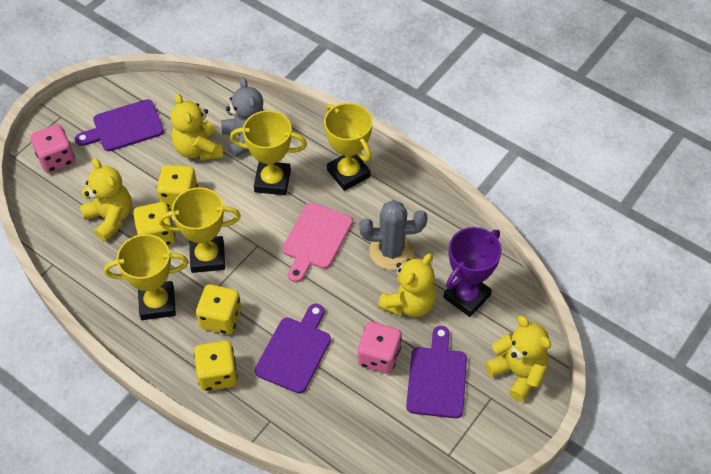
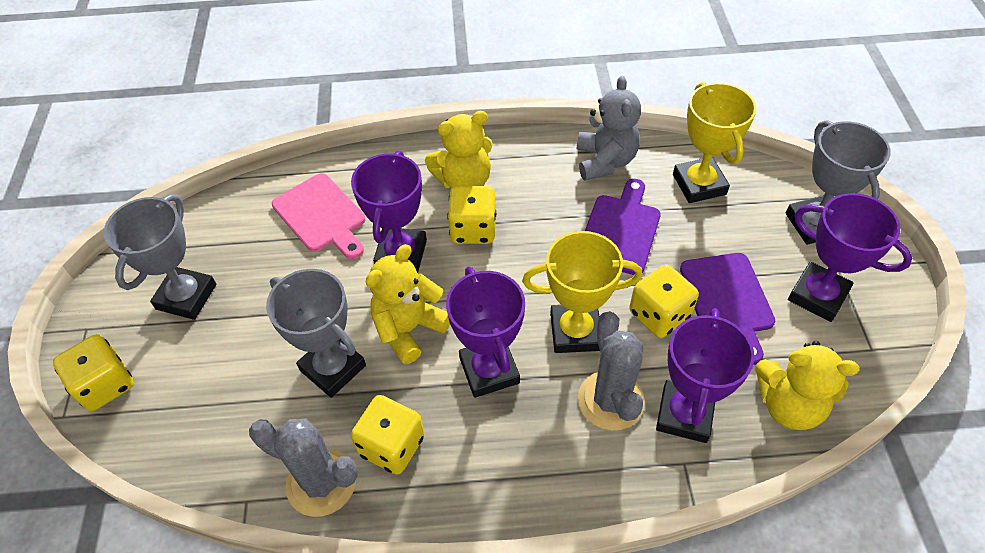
grey cactus: [359,200,427,270] = 1 -> [249,419,358,517] [578,311,645,431] = 2
grey trophy: none = 0 -> [104,194,216,320] [266,269,366,398] [786,120,891,245] = 3
pink dice: [30,124,75,173] [357,322,402,374] = 2 -> none = 0
purple cutting board: [75,99,164,151] [255,304,331,393] [406,326,467,418] = 3 -> [585,179,661,275] [680,253,775,365] = 2
purple trophy: [443,227,502,317] = 1 -> [351,151,427,273] [446,267,525,398] [656,308,754,443] [788,193,912,322] = 4
yellow teddy bear: [80,158,132,242] [170,93,224,161] [378,253,436,317] [485,316,551,402] = 4 -> [366,244,450,364] [425,111,493,188] [755,341,859,430] = 3
yellow trophy: [104,234,189,320] [159,187,241,273] [230,110,307,195] [324,103,372,191] = 4 -> [522,231,643,353] [673,82,757,203] = 2

